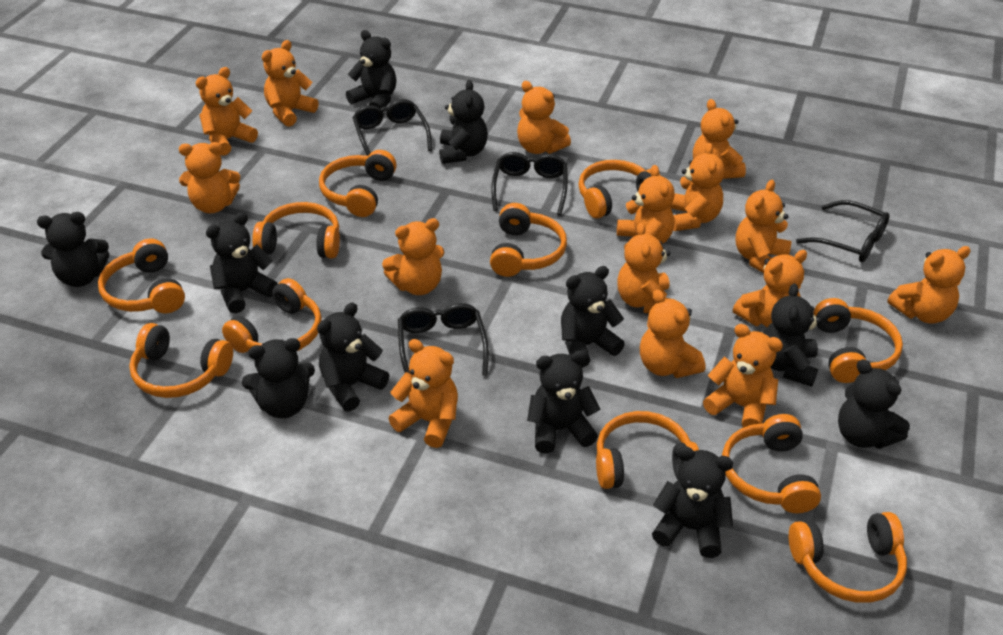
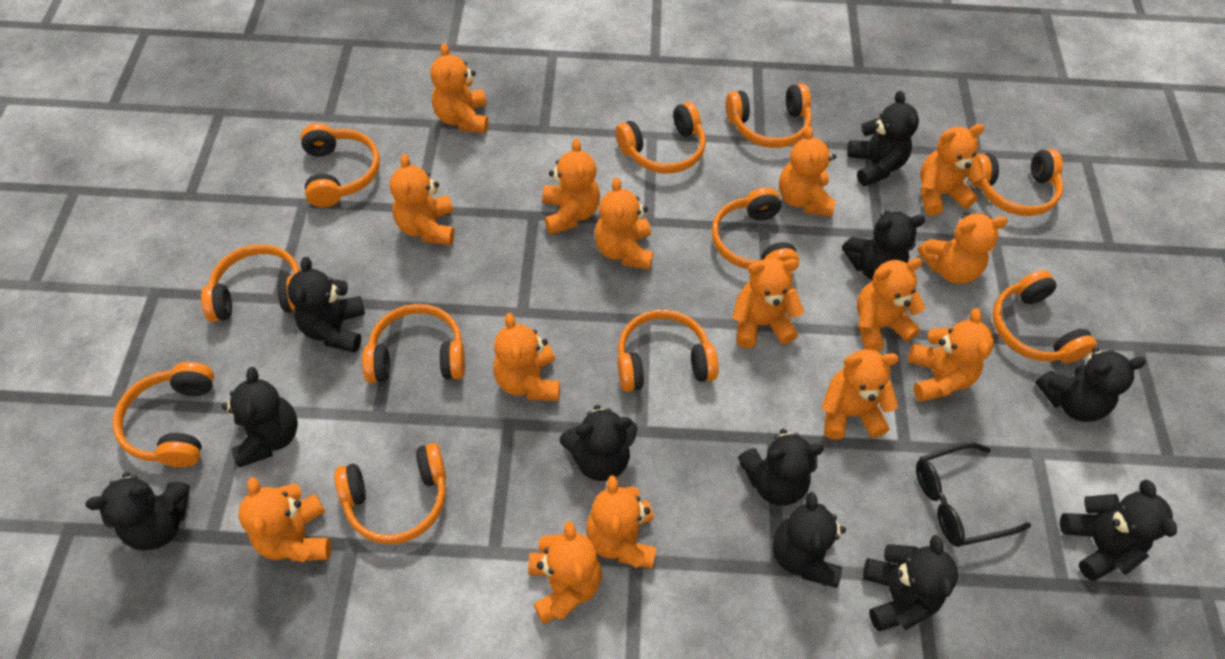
black glasses: [352,99,432,156] [398,303,489,376] [491,152,568,215] [796,200,890,262] = 4 -> [916,443,1031,547] = 1

